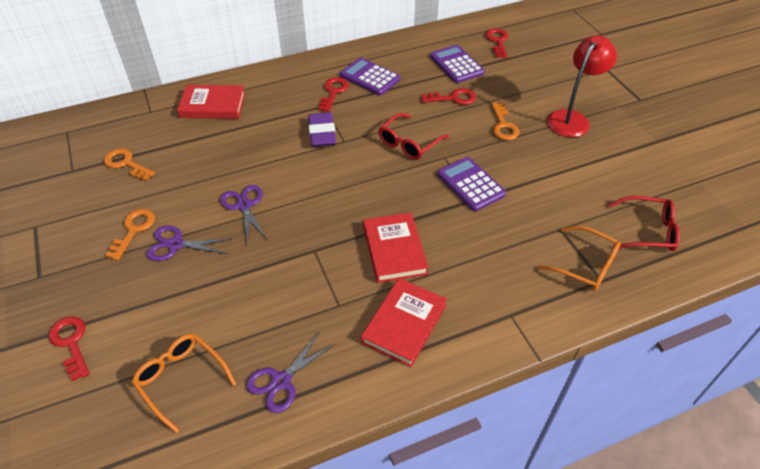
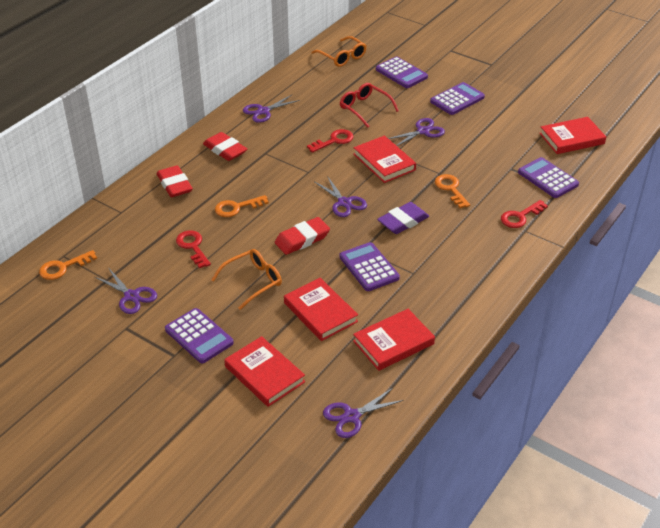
purple calculator: [340,58,401,95] [430,45,485,83] [437,157,506,211] = 3 -> [165,308,234,363] [339,242,400,291] [376,56,428,88] [430,82,485,115] [518,157,579,198] = 5
purple scissors: [147,225,232,261] [220,185,267,243] [246,332,335,413] = 3 -> [95,269,157,314] [243,95,300,123] [315,176,367,217] [323,388,404,438] [388,118,445,146] = 5
red book: [177,85,245,119] [361,278,447,367] [363,212,429,283] = 3 -> [224,336,305,407] [284,278,358,341] [353,136,416,183] [353,309,435,371] [539,117,606,154] = 5
red eraser: none = 0 -> [157,165,193,197] [203,132,247,161] [275,217,330,255] = 3
red glasses: [378,113,449,160] [608,196,680,251] = 2 -> [340,83,399,128] = 1
red key: [49,316,89,381] [318,77,349,112] [421,88,476,105] [485,28,508,58] = 4 -> [176,230,211,268] [307,129,354,153] [501,200,548,228] = 3
red lamp: [547,35,617,137] = 1 -> none = 0

